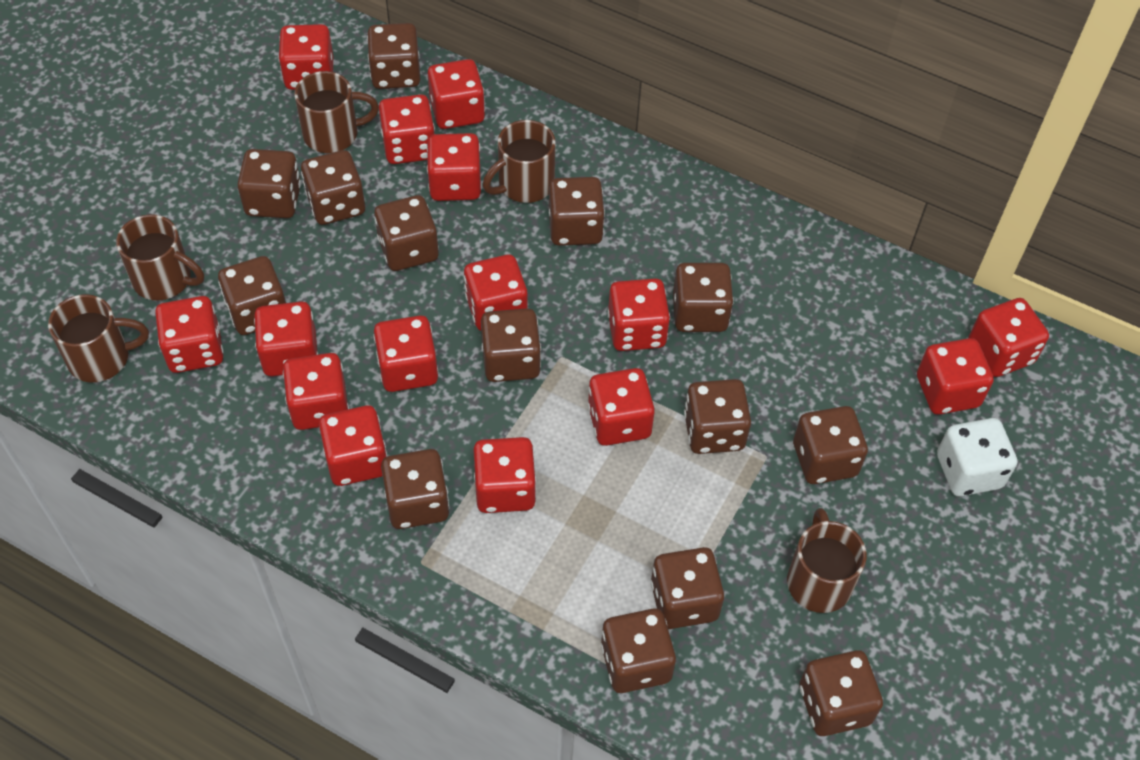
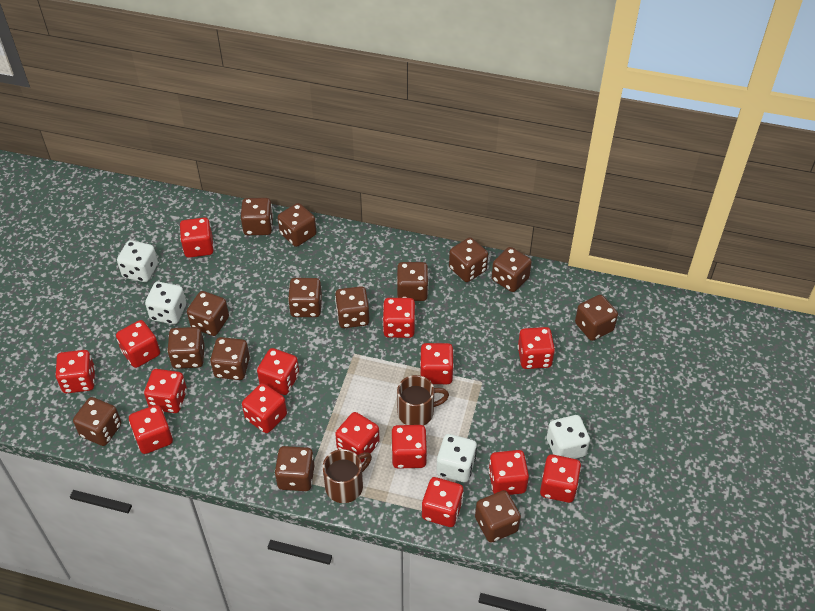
brown mug: [48,294,149,382] [116,214,204,300] [294,71,379,153] [483,120,556,203] [787,508,867,613] = 5 -> [323,449,372,503] [397,375,449,426] = 2
white dice: [937,418,1017,496] = 1 -> [117,240,158,282] [145,282,186,324] [436,434,477,482] [547,415,590,459] = 4

